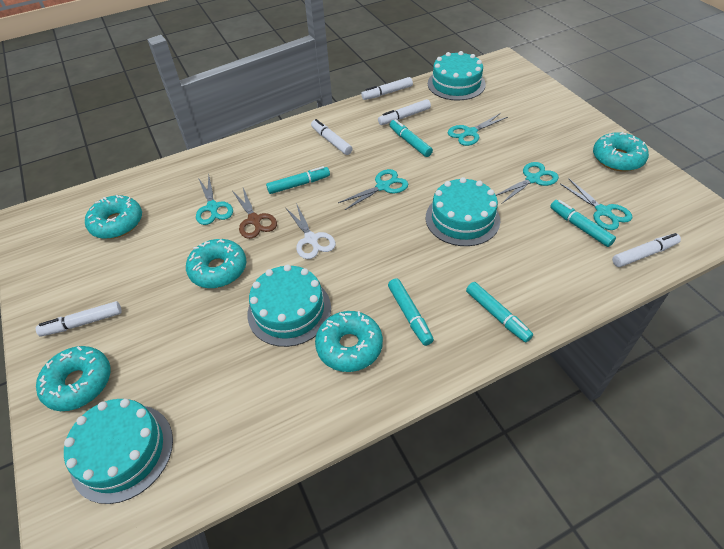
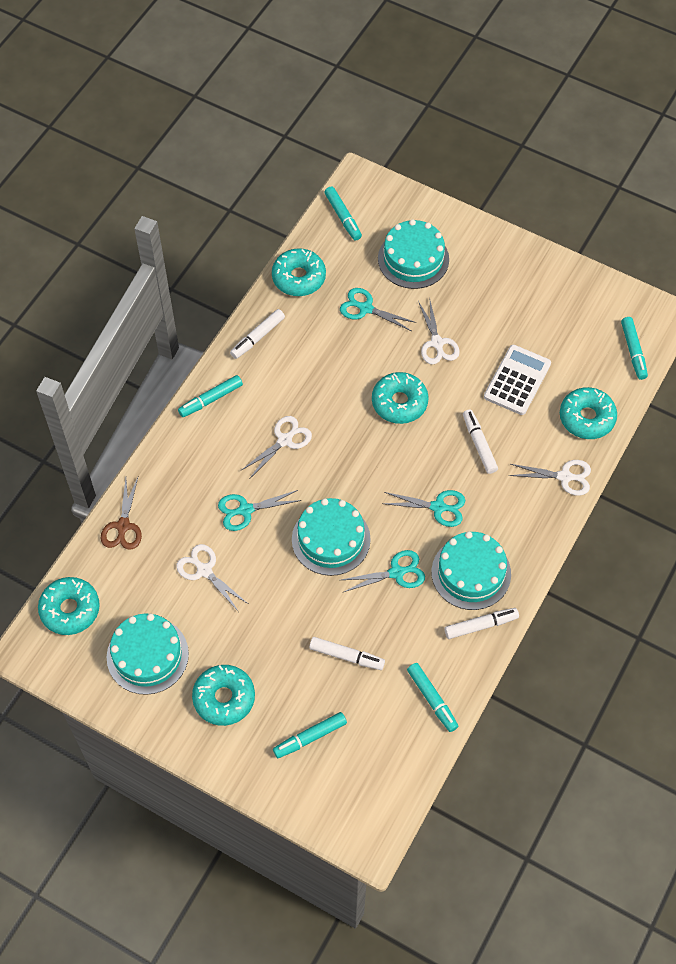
turquoise scissors: [196,175,233,225] [338,169,408,211] [448,113,508,146] [496,162,559,203] [560,179,632,230] = 5 -> [218,490,302,531] [340,288,417,331] [341,550,425,592] [382,490,465,527] = 4
white calculator: none = 0 -> [484,345,551,415] = 1
white marker: [36,301,122,336] [311,119,353,155] [361,77,413,100] [378,99,431,125] [612,233,681,267] = 5 -> [230,309,285,359] [309,637,385,670] [444,608,519,639] [463,409,498,474] = 4
white scissors: [285,203,336,259] = 1 -> [176,544,248,612] [242,416,312,478] [418,301,460,364] [509,460,591,496] = 4

